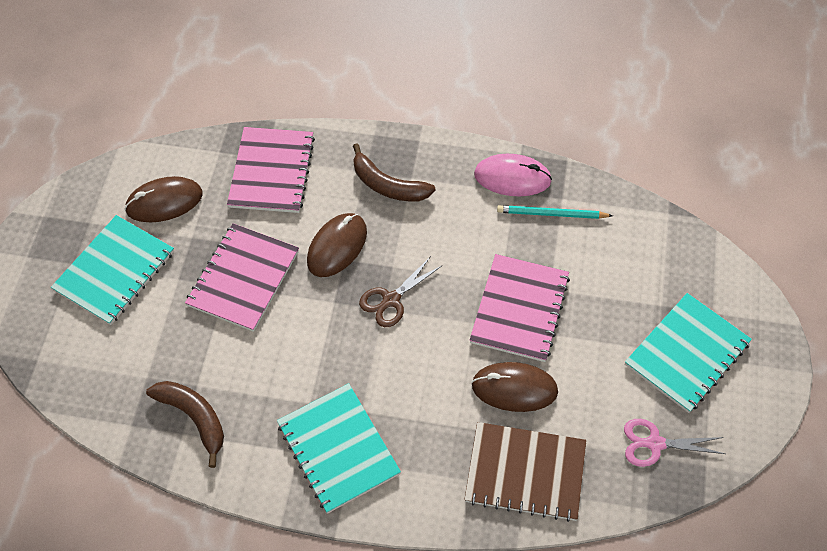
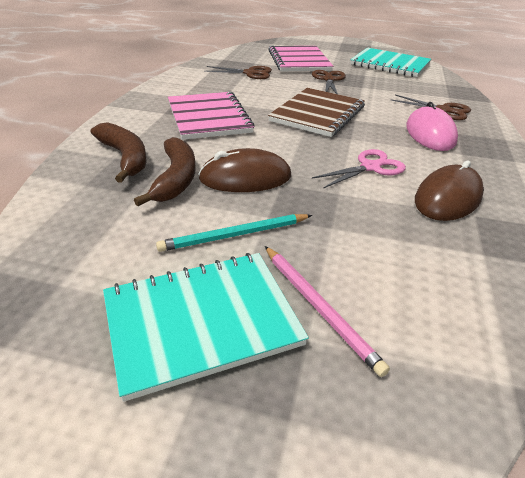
brown mouse: [124,176,203,222] [307,213,367,277] [472,362,558,412] = 3 -> [198,148,291,192] [415,160,484,221] = 2
brown scissors: [359,256,442,327] = 1 -> [204,66,272,79] [312,70,346,94] [391,95,471,120] = 3
pink notebook: [185,223,299,332] [227,127,315,213] [469,254,570,362] = 3 -> [168,92,255,140] [268,46,333,71] = 2
pink pencil: none = 0 -> [265,246,390,377] = 1
turquoise notebook: [51,215,174,325] [277,383,401,514] [625,293,752,413] = 3 -> [103,253,309,402] [350,47,431,77] = 2

